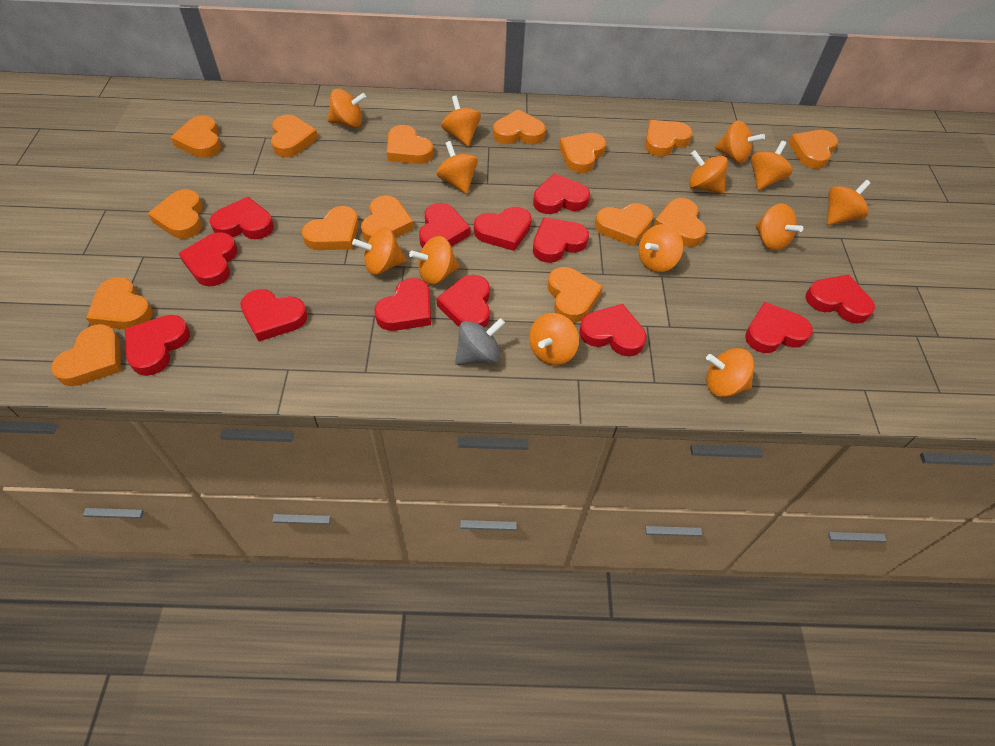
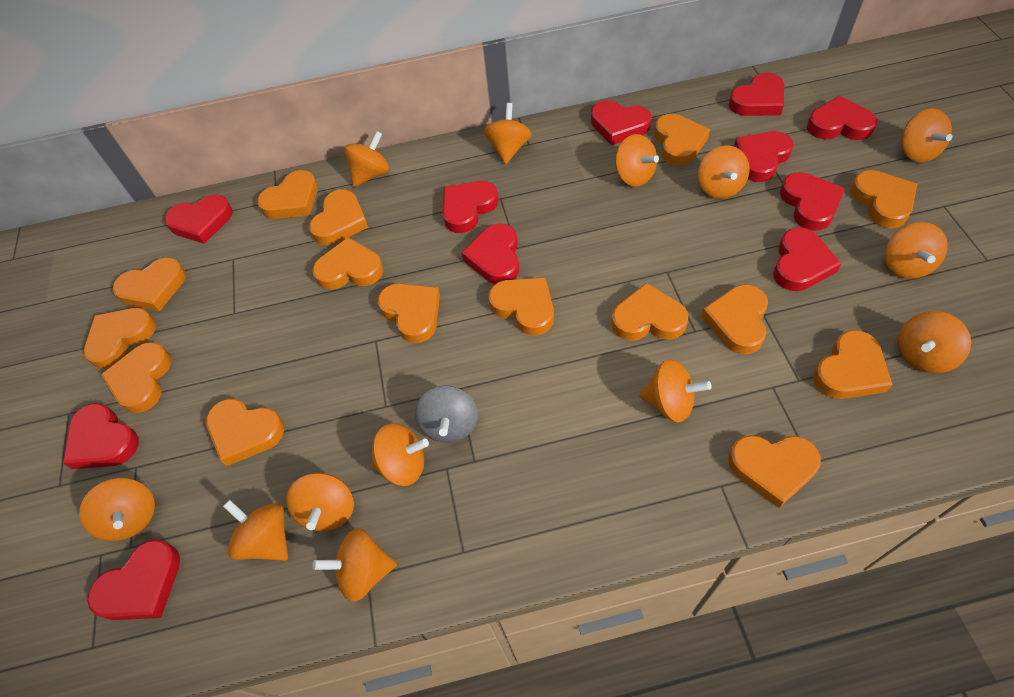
red heart: [125,315,190,376] [178,232,237,287] [210,197,274,239] [240,289,308,341] [374,278,431,331] [419,203,470,248] [437,275,490,328] [474,207,532,251] [533,173,590,214] [533,218,589,263] [579,304,646,357] [745,302,813,353] [806,274,875,324] = 13 -> [63,403,139,469] [87,539,180,620] [165,194,233,244] [442,181,499,233] [461,223,519,284] [591,101,652,145] [729,73,784,116] [734,131,794,182] [773,228,842,291] [780,172,845,231] [807,96,877,140] = 11

